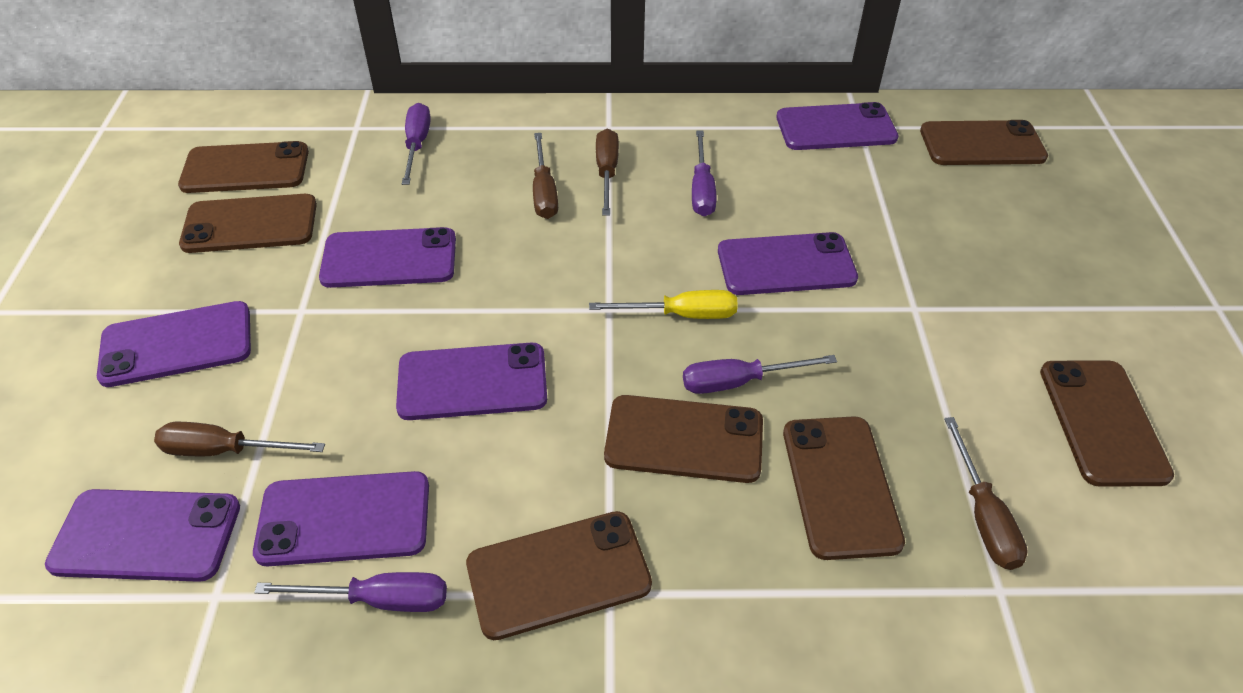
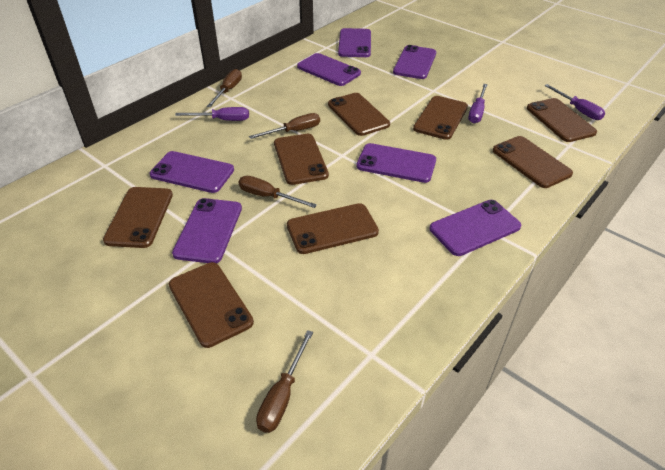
brown phone: [178,141,309,193] [179,194,317,253] [466,511,652,640] [604,395,763,483] [783,416,905,560] [920,120,1048,165] [1040,360,1174,487] = 7 -> [103,187,173,248] [169,262,254,348] [274,134,329,185] [287,203,379,254] [328,93,390,136] [413,96,468,140] [493,136,573,188] [527,98,597,142] = 8
purple screwdriver: [254,572,447,612] [402,103,431,185] [683,355,837,394] [692,130,717,216] = 4 -> [175,107,249,121] [468,84,488,124] [544,84,605,120] = 3
yellow screwdriver: [589,290,738,319] = 1 -> none = 0

